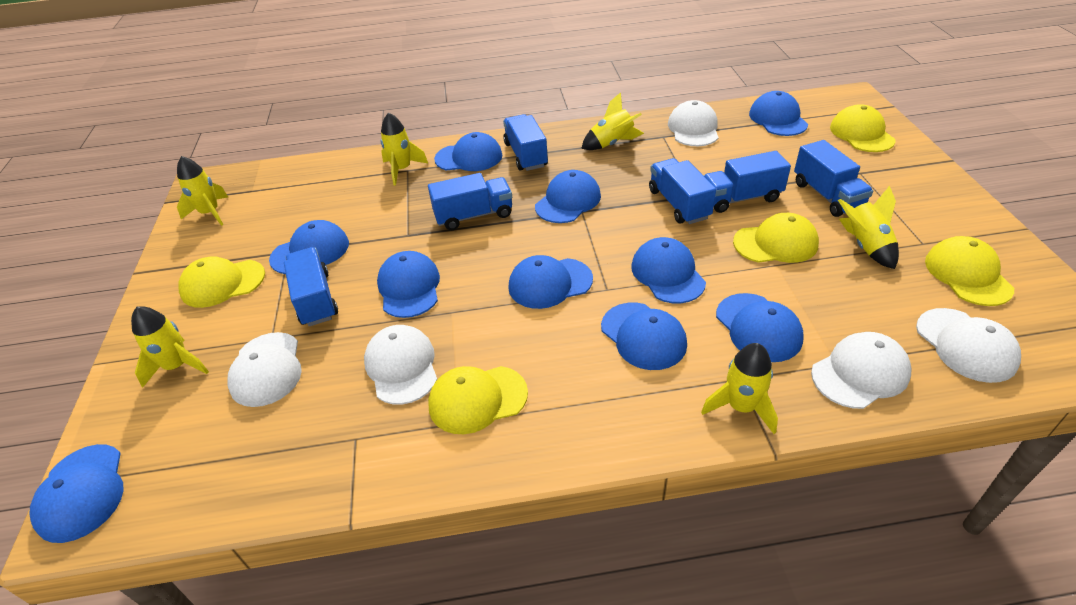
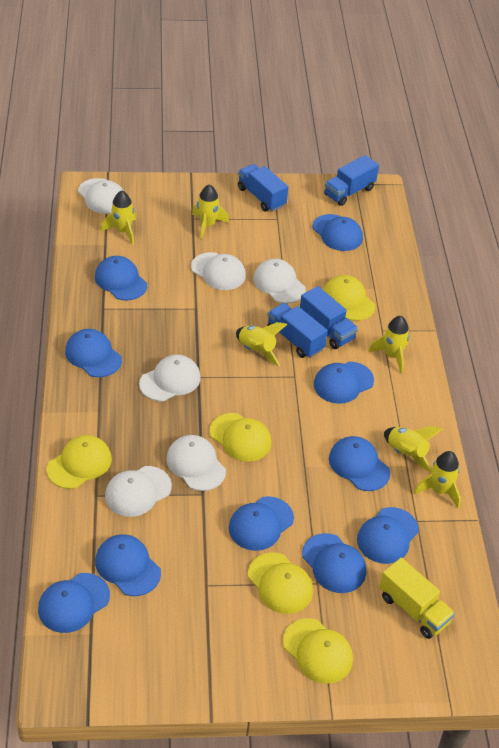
blue truck: [284,247,338,326] [428,173,512,230] [503,114,548,171] [649,158,716,224] [703,151,791,213] [794,140,873,217] = 6 -> [238,164,288,212] [267,303,328,358] [300,286,358,349] [324,155,379,206] = 4
white cap: [227,332,302,407] [364,325,437,405] [668,100,718,146] [811,332,911,409] [916,308,1021,383] = 5 -> [78,178,124,214] [105,466,172,517] [139,354,201,401] [166,435,226,491] [191,252,246,290] [253,259,306,304] = 6
yellow truck: none = 0 -> [379,558,455,639] = 1

